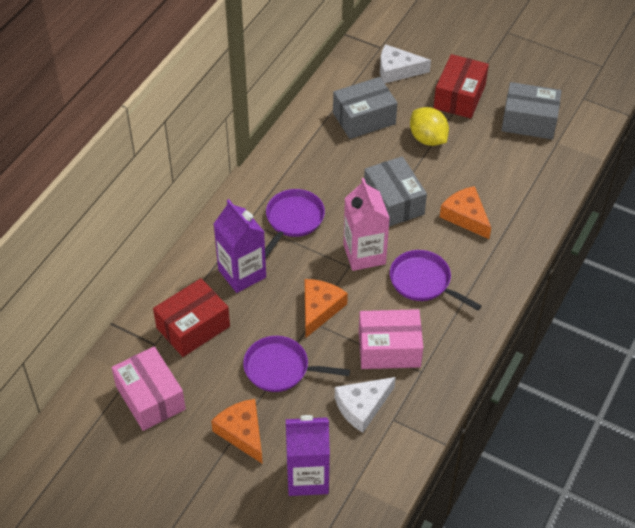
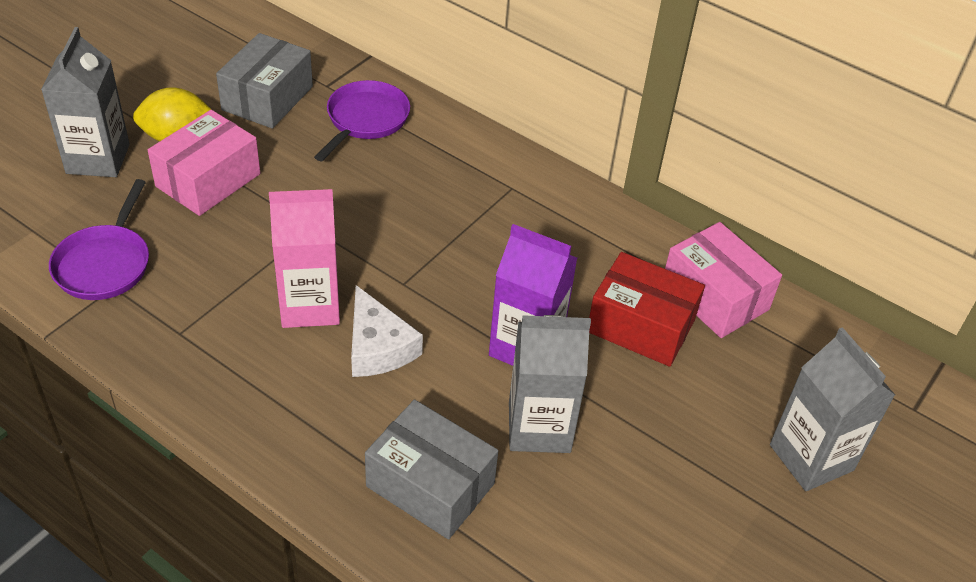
grey box: [333,77,397,139] [364,156,427,227] [501,82,562,139] = 3 -> [216,33,313,129] [365,399,498,539] = 2
grey carton: none = 0 -> [41,27,130,177] [509,315,591,453] [770,327,895,491] = 3
orange cheese: [211,399,263,464] [305,279,348,338] [440,186,491,239] = 3 -> none = 0
purple carton: [214,199,266,293] [286,415,330,496] = 2 -> [489,224,577,366] = 1
purple pan: [243,336,350,392] [265,189,325,259] [390,250,482,311] = 3 -> [49,179,149,300] [314,80,410,161] = 2
red box: [153,278,230,357] [434,54,489,119] = 2 -> [589,252,705,367] = 1
white cheese: [335,377,396,433] [380,44,431,84] = 2 -> [351,285,423,377] = 1

